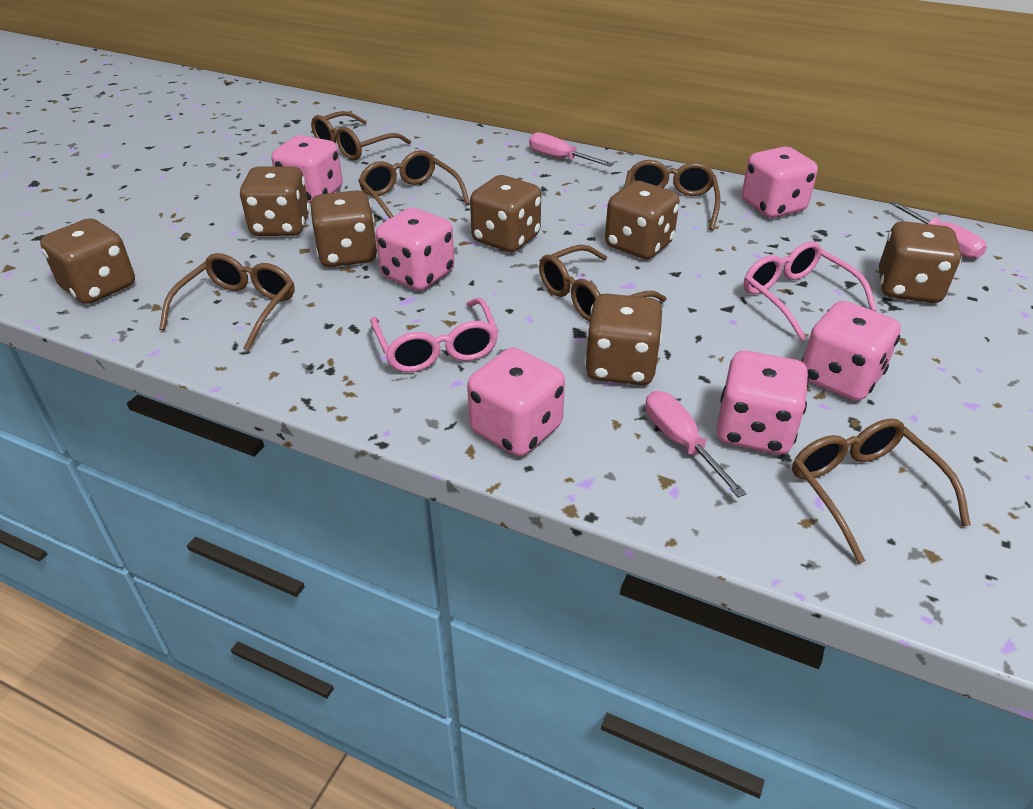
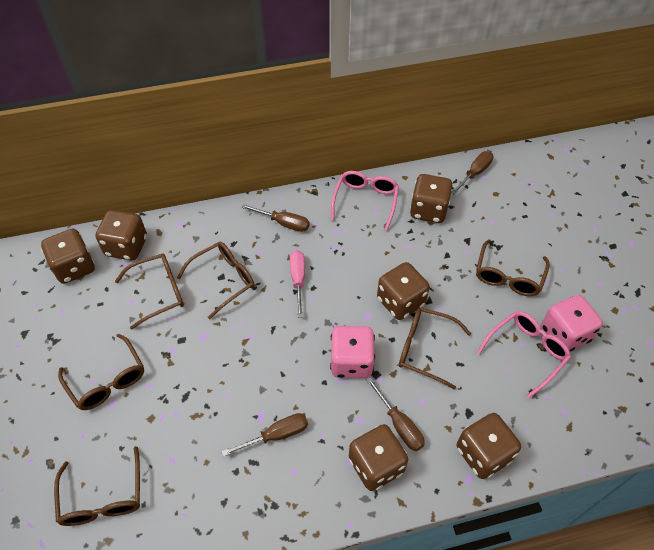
brown dice: [40,218,135,304] [239,166,310,236] [310,190,377,267] [470,175,541,252] [585,294,662,385] [605,181,680,259] [879,221,961,303] = 7 -> [41,229,95,284] [95,210,147,260] [349,424,408,491] [377,262,430,320] [410,174,452,223] [457,413,521,479] = 6
brown screwdriver: none = 0 -> [222,413,308,457] [241,204,309,232] [366,377,425,451] [451,151,493,195] = 4
pink dice: [271,135,343,204] [375,208,455,291] [467,347,565,456] [716,351,809,454] [742,146,818,218] [801,301,901,401] = 6 -> [330,326,375,378] [541,295,603,352] = 2
pink screwdriver: [529,132,613,167] [645,391,747,498] [890,201,987,259] = 3 -> [290,250,305,318] = 1

